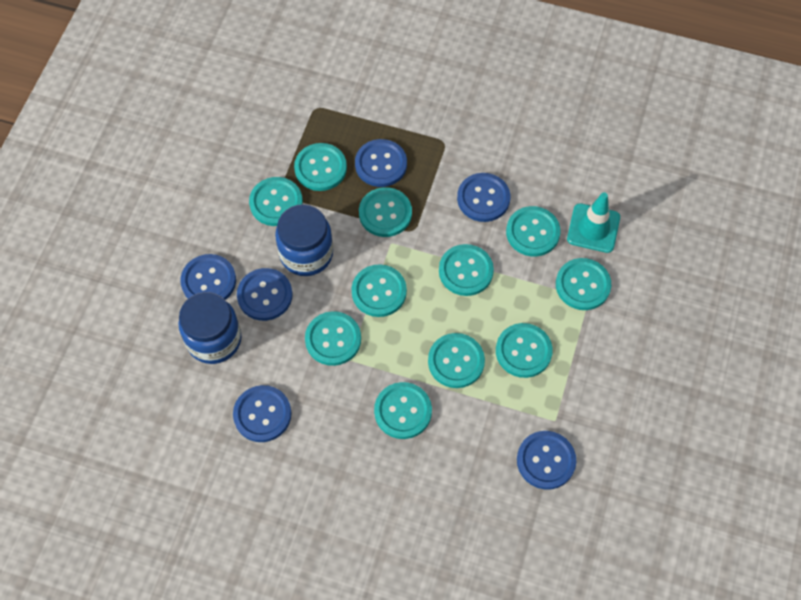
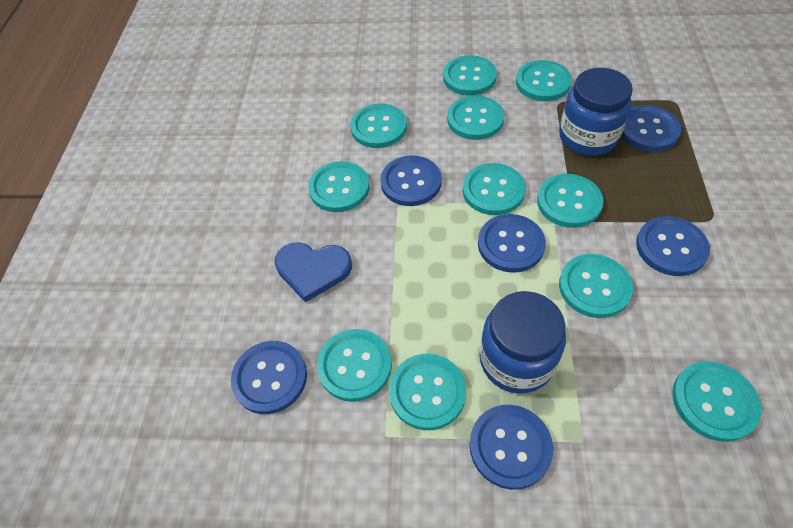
blue heart: none = 0 -> [275,242,352,303] = 1
turquoise traffic cone: [567,192,620,253] = 1 -> none = 0

